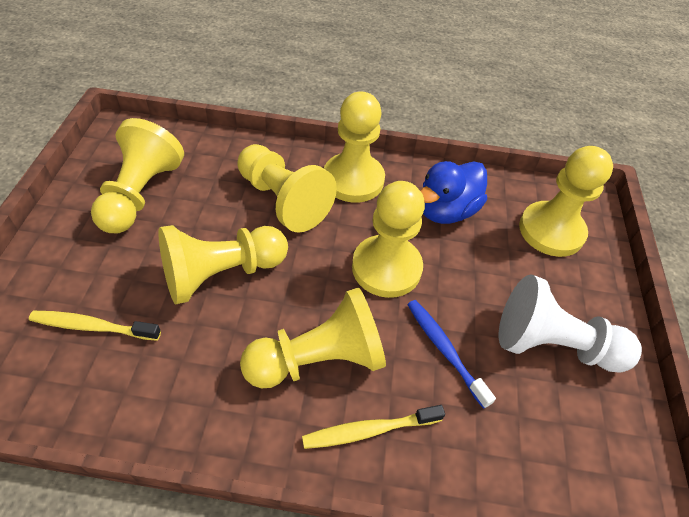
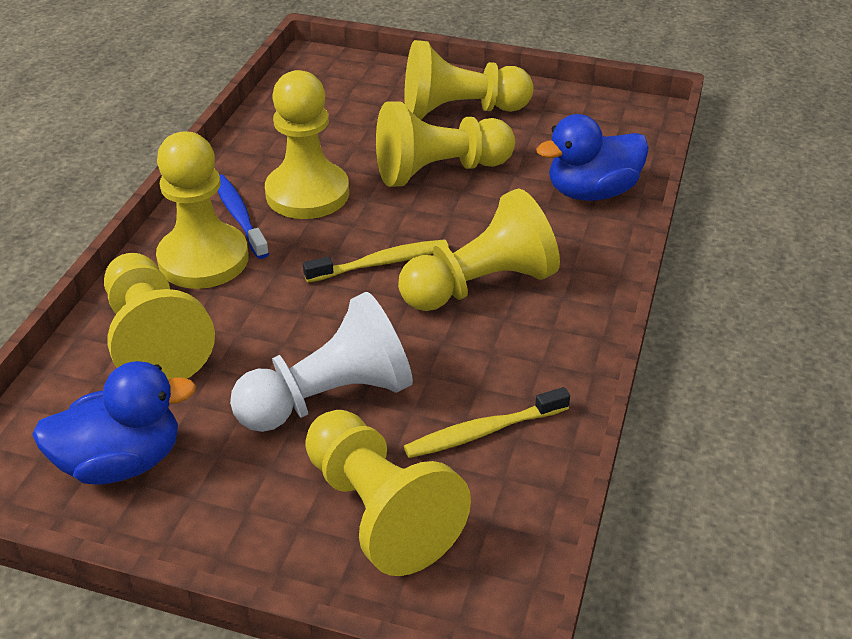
blue duck: [420,161,487,224] = 1 -> [32,361,196,485] [536,114,649,201] = 2

